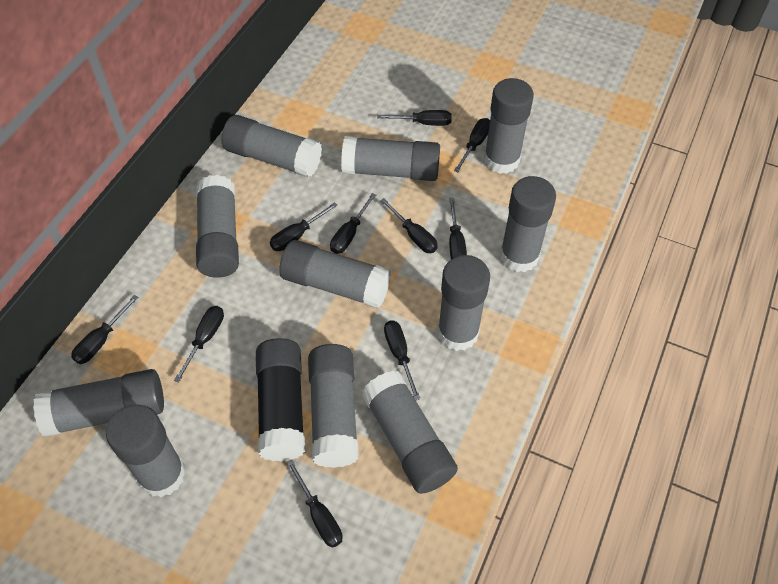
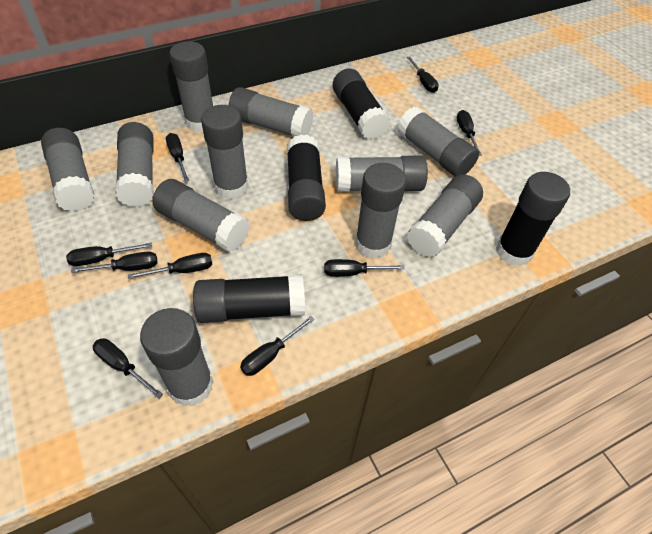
black glue stick: [256,338,305,461] = 1 -> [193,274,305,323] [287,134,326,221] [333,68,390,140] [496,172,570,266] = 4
black screwdriver: [71,295,139,364] [174,306,224,383] [270,202,338,251] [286,459,343,548] [330,193,376,254] [377,110,452,126] [380,198,438,253] [384,320,420,400] [449,198,467,259] [454,118,490,172] = 10 -> [66,243,152,266] [71,252,158,273] [93,338,163,399] [128,253,212,279] [166,133,189,182] [240,316,315,376] [324,259,405,277] [407,56,439,93] [457,110,482,156] = 9

